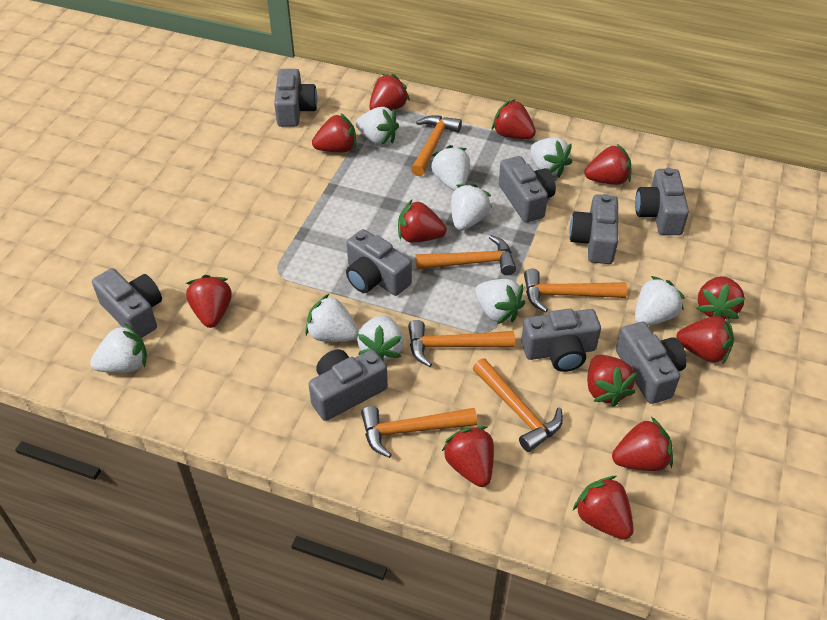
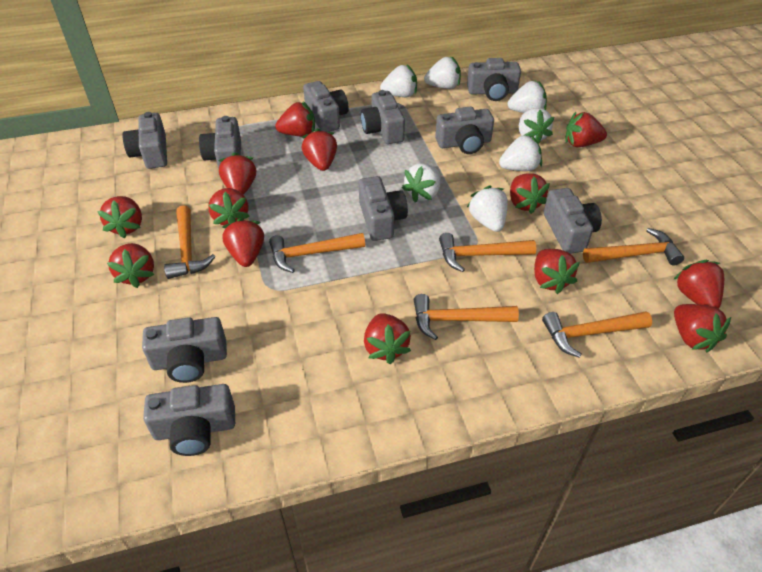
grey camera: [92,268,162,338] [274,69,317,127] [308,349,388,421] [346,229,412,296] [499,156,556,222] [521,309,601,372] [569,194,618,264] [616,322,687,404] [635,168,689,235] = 9 -> [122,112,167,169] [142,317,227,383] [143,384,235,456] [199,116,241,169] [303,81,348,132] [359,176,408,241] [361,90,405,144] [435,106,494,154] [467,58,521,101] [544,188,602,254] = 10
red strawberry: [186,275,232,328] [312,113,356,153] [369,74,410,111] [398,200,447,243] [441,426,494,487] [492,99,536,139] [573,476,634,540] [584,144,631,185] [587,355,637,407] [612,417,673,471] [676,316,734,365] [697,276,746,320] = 12 -> [97,196,142,238] [107,243,155,288] [208,188,250,225] [219,153,256,195] [222,218,264,267] [275,102,315,137] [302,128,337,171] [364,313,411,364] [510,174,550,214] [534,249,580,294] [565,112,607,147] [673,260,724,309] [674,304,731,353] = 13
white strawberry: [90,323,147,373] [305,294,359,342] [355,107,399,145] [357,315,404,361] [430,145,470,191] [451,184,492,231] [475,279,525,324] [531,137,572,177] [635,276,685,326] = 9 -> [380,65,417,97] [402,163,441,203] [424,56,461,89] [467,186,508,232] [499,134,542,171] [508,81,547,113] [519,108,554,144] = 7

